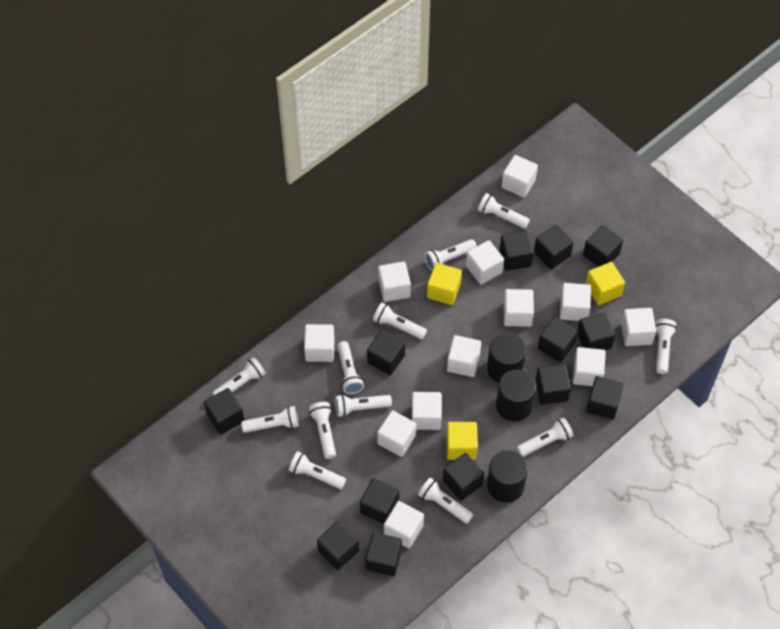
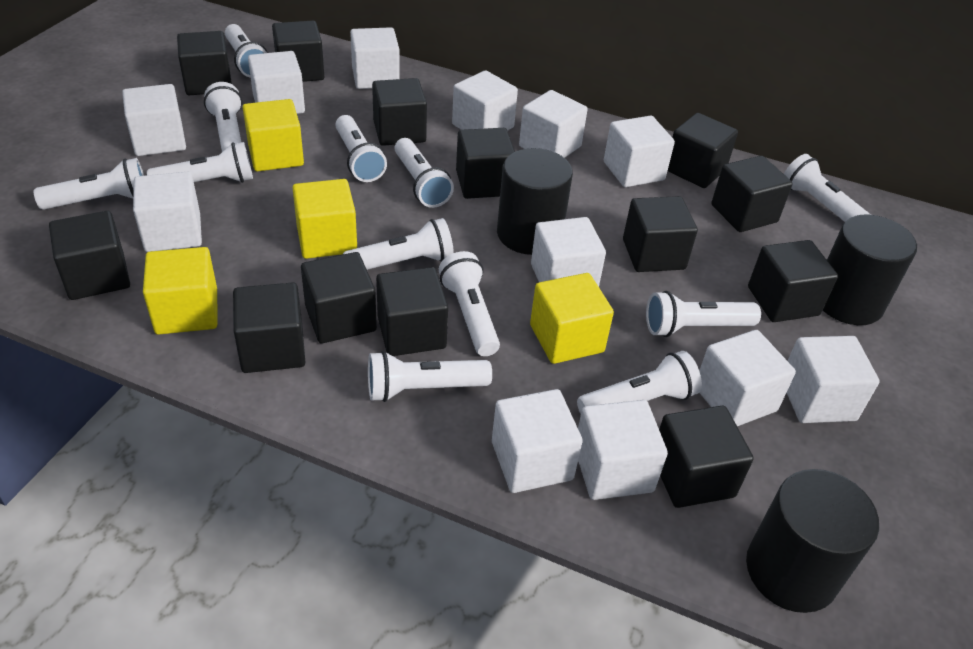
yellow cube: [427,263,462,305] [446,422,478,460] [586,262,625,305] = 3 -> [143,247,217,335] [243,99,304,172] [292,179,357,259] [530,273,614,364] = 4

